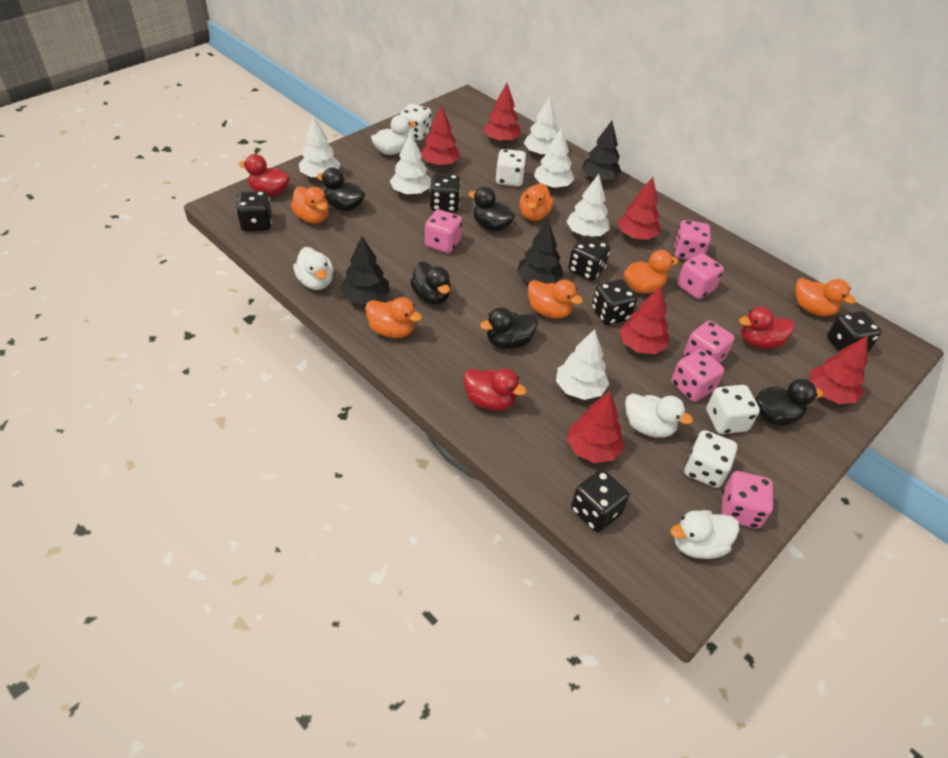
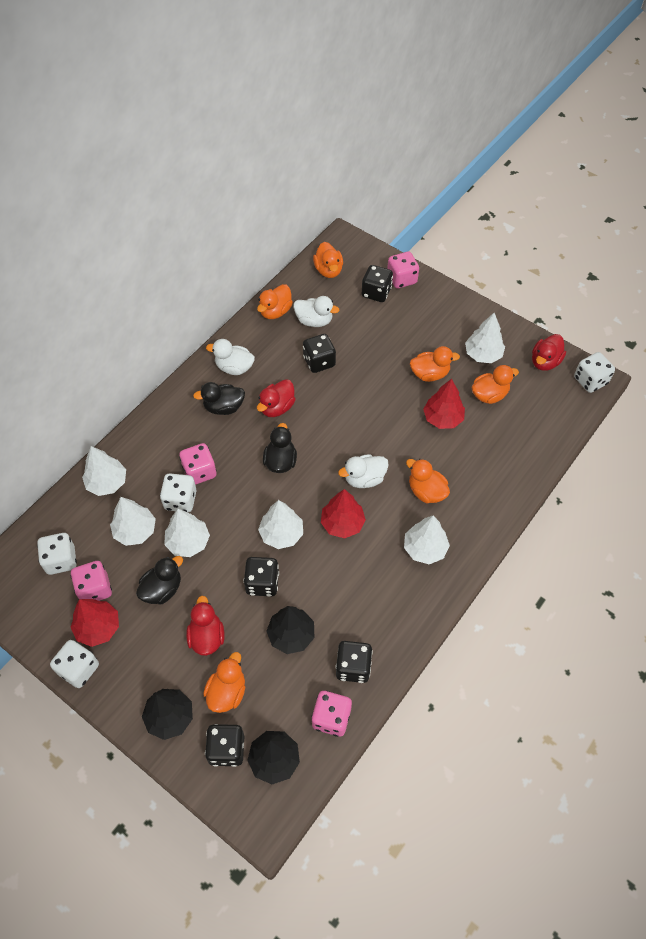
black dice: [236,191,272,231] [430,174,461,212] [568,235,610,281] [571,470,629,532] [592,279,637,325] [827,311,881,352] = 6 -> [205,724,244,767] [243,557,279,597] [303,334,336,373] [336,641,373,683] [362,265,393,302] = 5
black duck: [316,168,365,211] [410,261,451,305] [468,187,515,231] [480,307,538,349] [755,379,823,426] = 5 -> [136,556,183,604] [193,382,245,415] [263,423,297,473] = 3
pink dice: [425,210,462,253] [671,349,724,402] [674,220,711,260] [677,253,724,299] [684,320,734,363] [722,471,774,529] = 6 -> [71,561,112,601] [179,443,217,485] [311,691,352,737] [387,252,419,289] = 4
red tree: [421,104,460,167] [483,83,521,143] [567,391,624,463] [618,177,660,240] [619,286,669,354] [810,335,868,404] = 6 -> [70,599,119,647] [321,489,366,539] [423,379,465,429] = 3
white duck: [293,247,333,290] [371,115,416,155] [625,393,693,438] [670,510,739,559] = 4 -> [206,339,255,375] [293,296,339,327] [338,454,389,488] = 3

